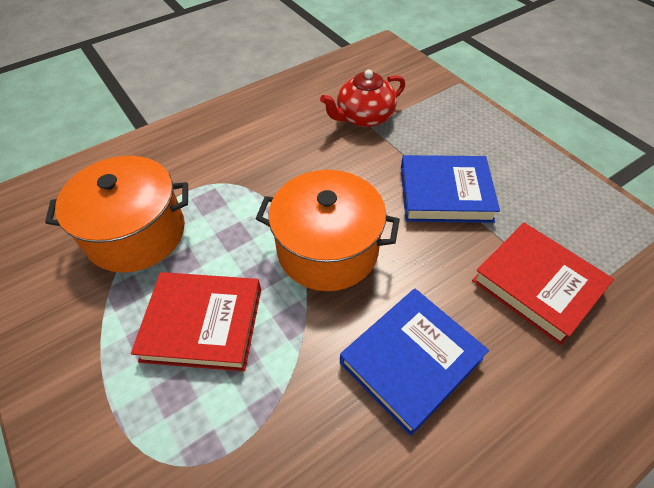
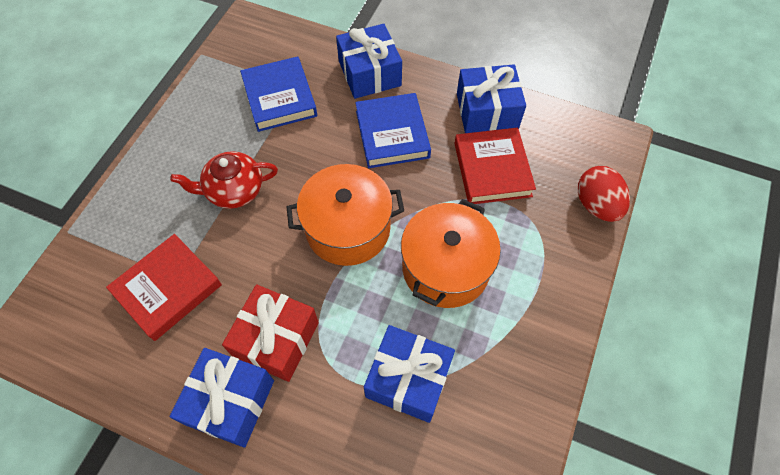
blue gift: none = 0 -> [170,348,274,448] [336,24,402,99] [364,325,455,423] [457,64,526,133] = 4
red egg: none = 0 -> [578,166,630,222] = 1
red gift: none = 0 -> [222,284,319,382] = 1

